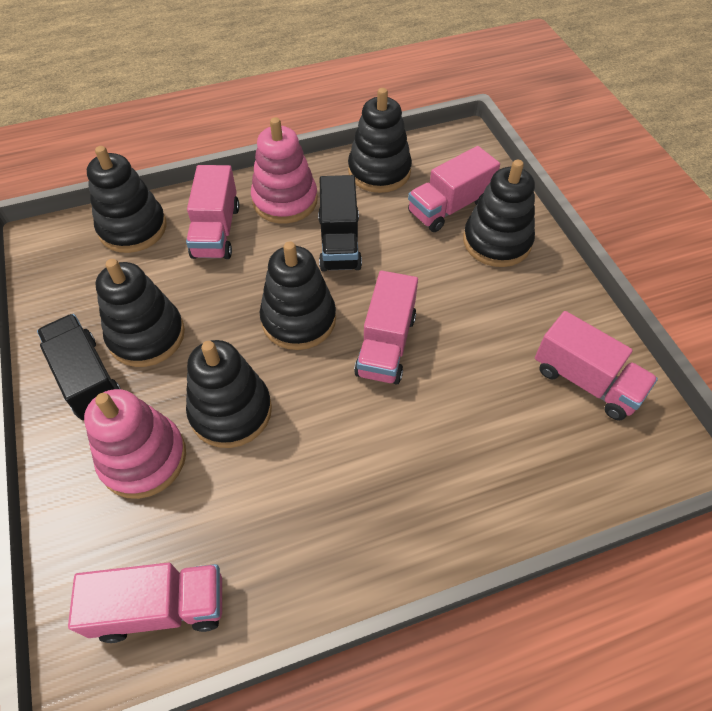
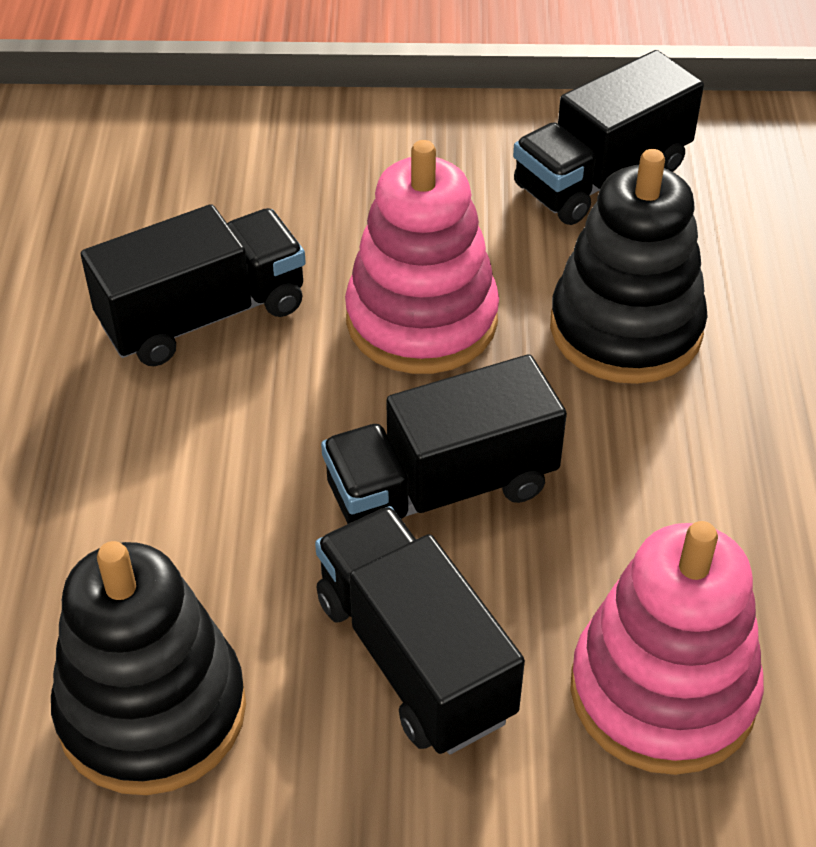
black stacking toy: [87,146,167,253] [96,259,185,367] [186,340,272,448] [260,241,336,350] [348,88,412,193] [463,160,535,267] = 6 -> [51,541,246,795] [550,149,708,384] = 2
black truck: [37,314,121,420] [318,175,362,272] = 2 -> [81,204,306,366] [315,506,525,754] [321,354,567,524] [513,50,704,225] = 4
pink truck: [68,562,222,643] [186,165,240,259] [354,271,418,384] [408,146,500,232] [535,311,658,420] = 5 -> none = 0

